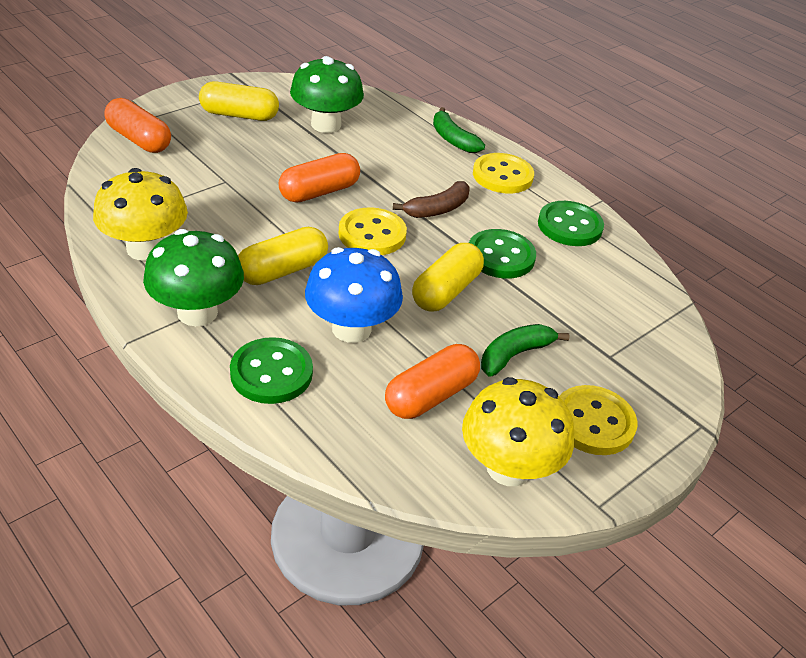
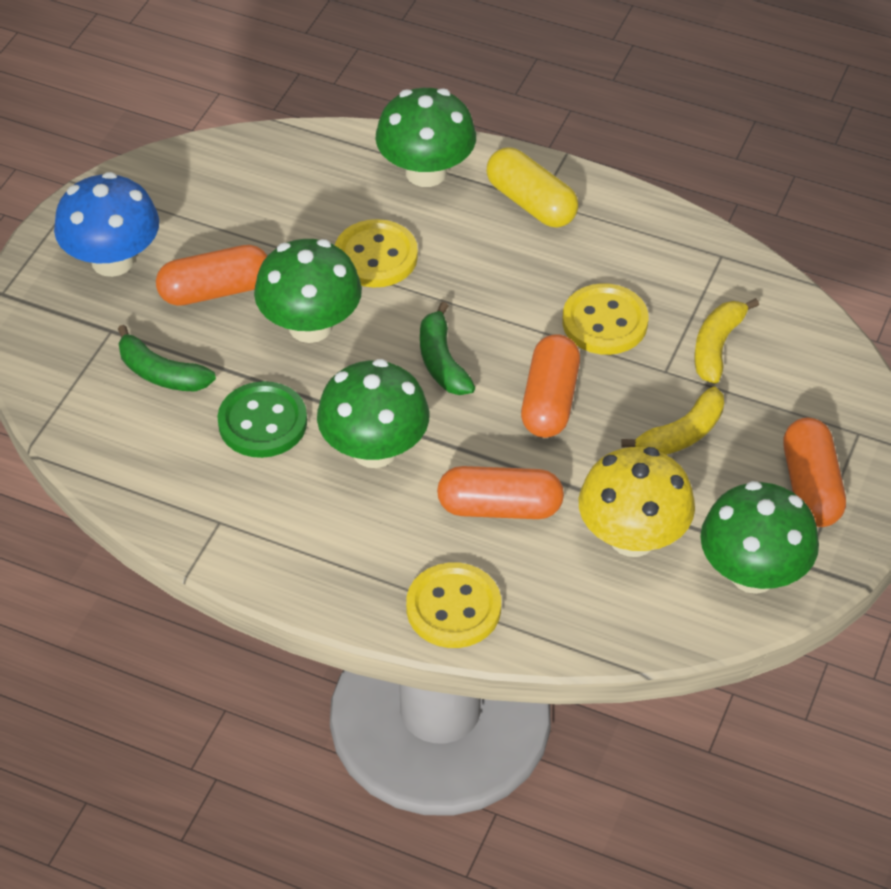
brown banana: [393,181,469,218] = 1 -> none = 0
green button: [230,337,313,404] [469,229,536,279] [538,201,604,246] = 3 -> [217,381,307,458] = 1
green mushroom: [143,229,244,326] [290,56,364,133] = 2 -> [254,239,362,343] [317,359,429,468] [375,88,476,187] [700,481,819,594] = 4
orange capsule: [104,98,171,153] [279,153,360,203] [385,344,480,419] = 3 -> [156,245,267,306] [437,466,564,519] [521,334,580,438] [783,417,846,527] = 4
yellow banana: none = 0 -> [621,387,724,455] [694,298,759,384] = 2
yellow capsule: [199,82,279,121] [238,227,328,285] [412,243,484,312] = 3 -> [487,147,578,228] = 1
yellow mushroom: [93,168,188,261] [462,377,574,486] = 2 -> [578,447,695,557] = 1

